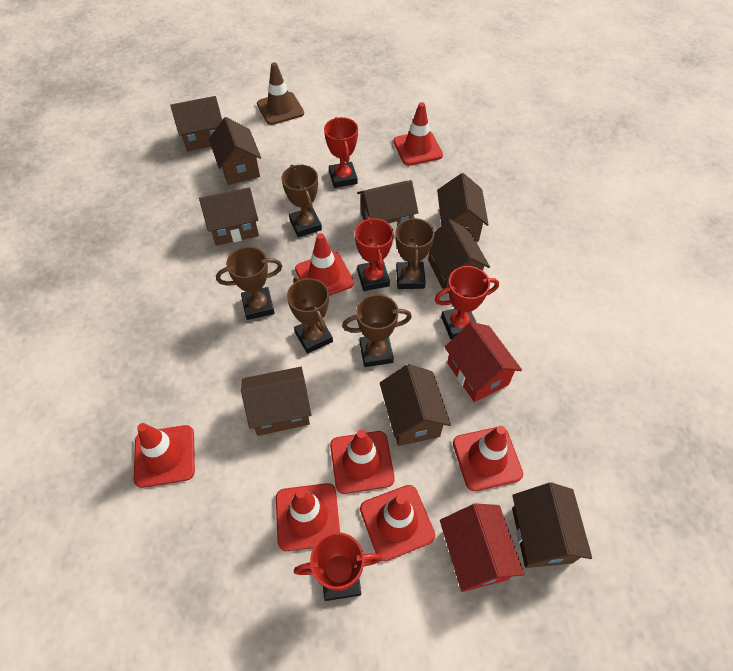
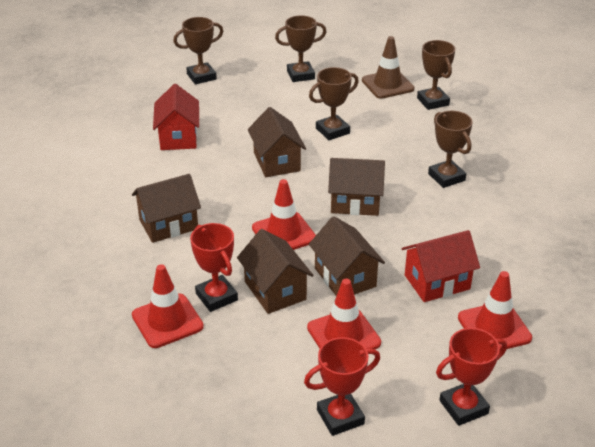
brown house: [170,96,222,152] [199,187,259,246] [209,117,261,185] [241,367,311,436] [357,180,418,234] [380,364,451,446] [428,219,490,294] [437,173,489,242] [512,482,592,568] = 9 -> [132,174,201,243] [237,229,314,314] [248,107,306,177] [309,216,385,296] [328,158,385,216] = 5
red traffic cone: [134,423,195,488] [276,483,340,551] [295,233,354,296] [330,430,395,494] [360,485,435,561] [393,102,443,166] [453,426,523,491] = 7 -> [132,264,204,348] [252,179,316,250] [307,279,381,349] [458,271,532,349] = 4
red trophy: [294,532,382,601] [324,117,358,188] [355,216,394,291] [434,266,499,340] = 4 -> [190,223,238,312] [304,337,380,436] [436,328,507,426] = 3

